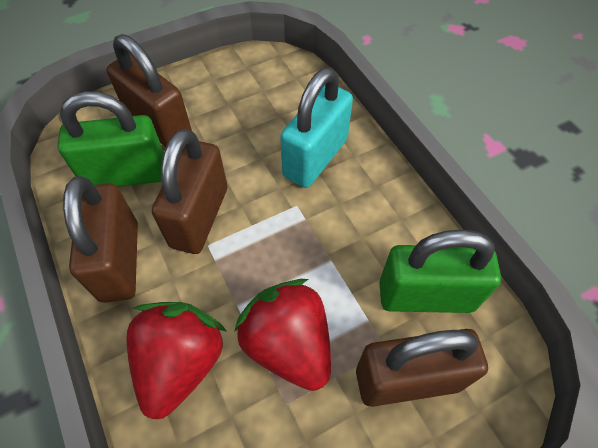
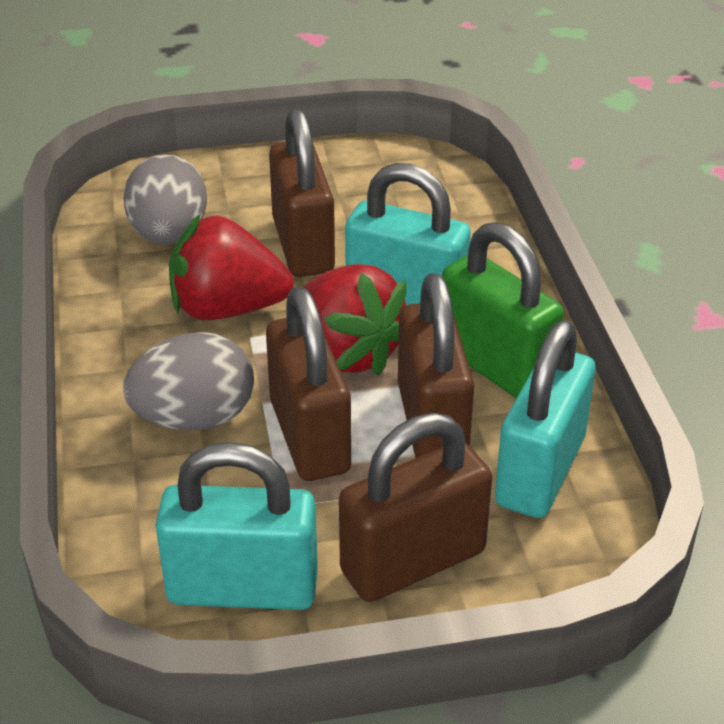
green padlock: [57,91,164,187] [379,230,501,313] = 2 -> [442,222,564,399] = 1
grey egg: none = 0 -> [123,154,207,245] [123,332,254,430] = 2
turquoise padlock: [280,68,353,188] = 1 -> [155,442,318,610] [345,163,471,305] [495,320,596,518] = 3

